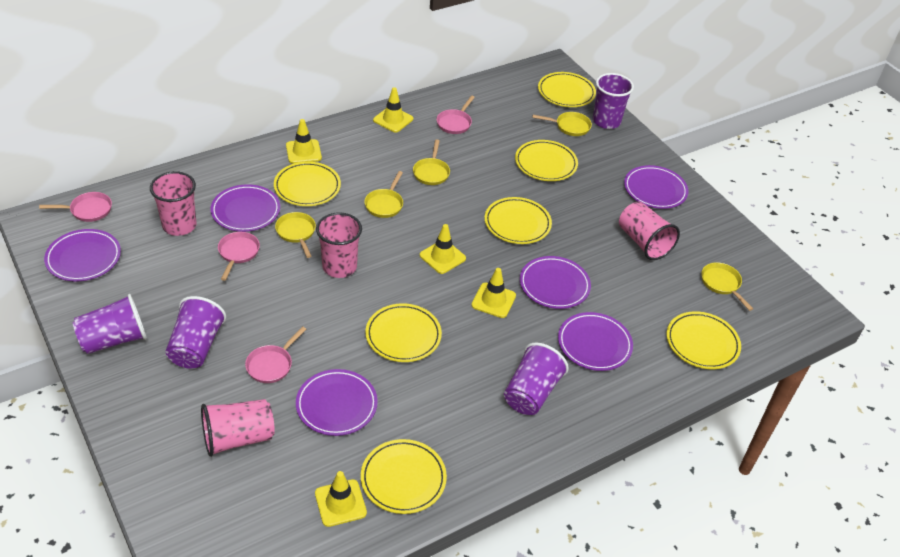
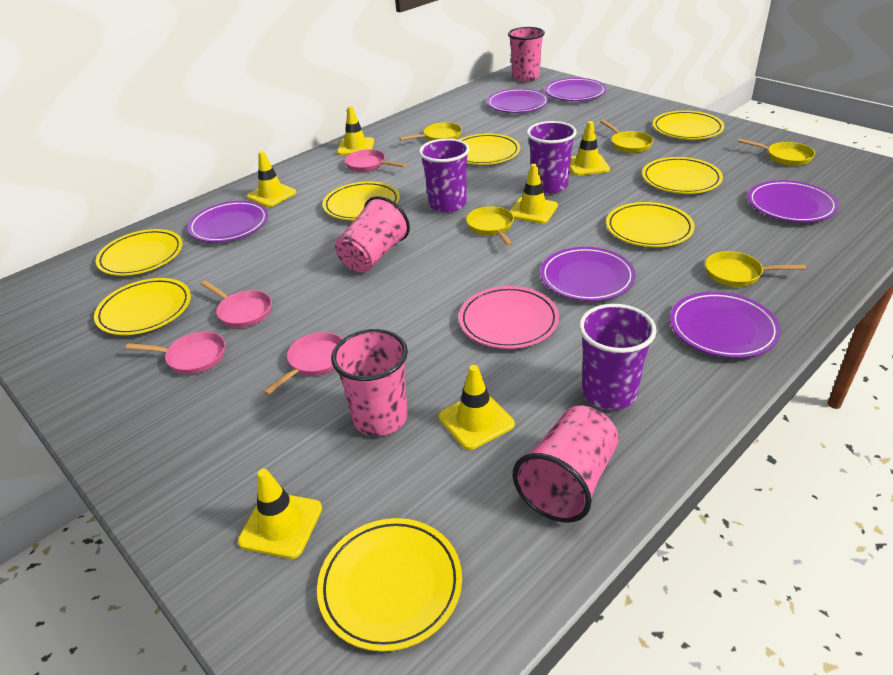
pink plate: none = 0 -> [459,286,559,349] = 1
purple cup: [73,294,147,354] [165,296,226,369] [504,343,569,415] [593,73,634,129] = 4 -> [419,138,470,213] [527,121,577,194] [579,304,656,410] = 3
yellow plate: [274,162,341,206] [361,439,447,514] [365,303,442,362] [484,197,552,244] [515,140,578,181] [538,72,596,107] [666,311,741,369] = 7 -> [94,278,191,335] [96,229,183,276] [317,518,462,652] [323,181,400,220] [459,133,520,165] [606,202,695,247] [642,157,723,194] [653,111,724,139] = 8
yellow traffic cone: [286,119,322,164] [315,471,367,527] [373,87,413,133] [420,224,466,274] [471,268,516,318] = 5 -> [238,469,322,559] [247,151,296,207] [337,106,374,155] [439,365,515,450] [510,164,558,223] [570,121,610,176] = 6

